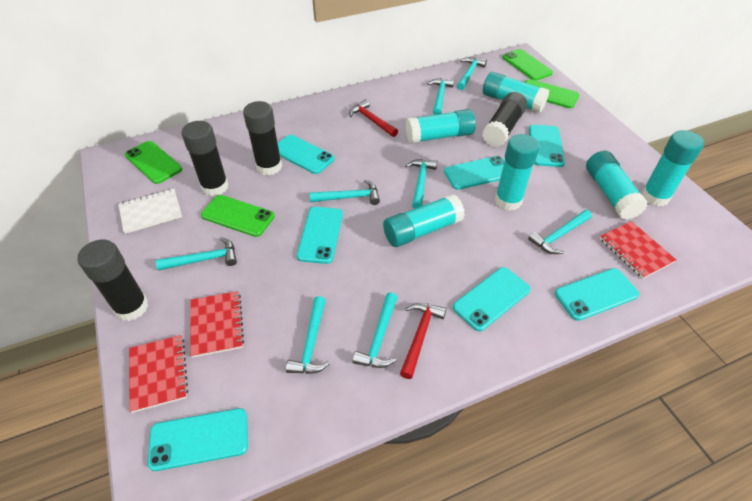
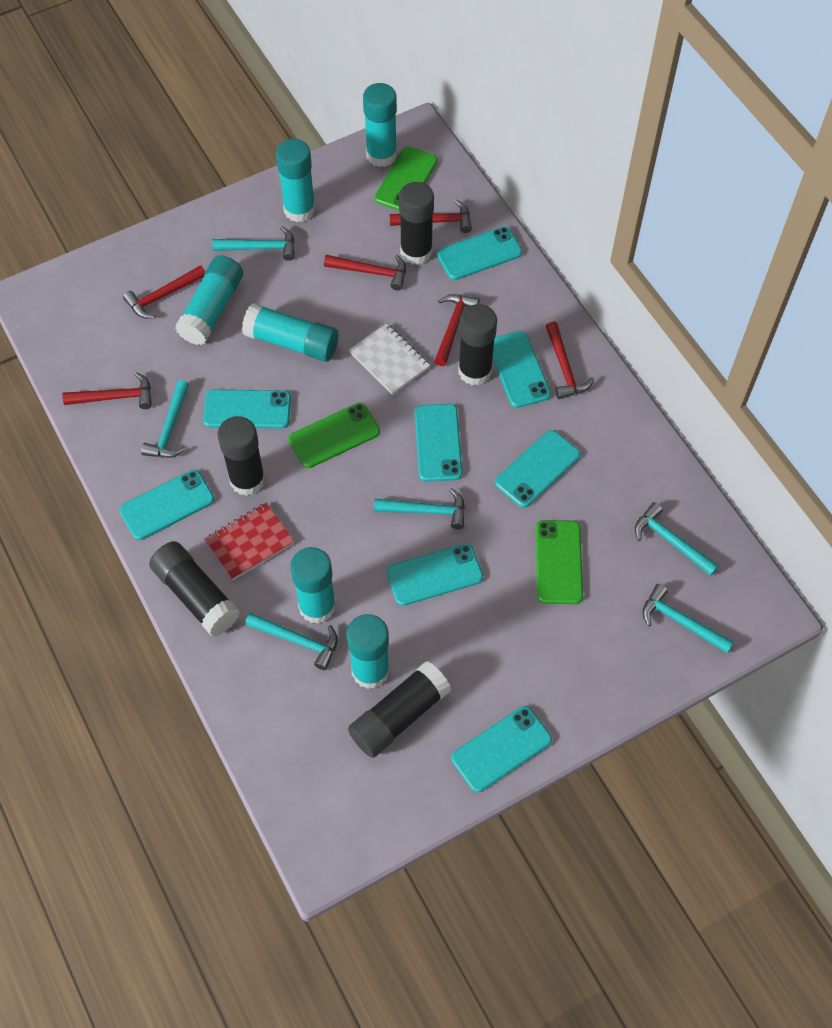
black glue stick: [77,240,148,321] [181,121,229,196] [243,101,282,176] [482,92,527,147] = 4 -> [149,541,240,636] [217,416,265,496] [348,661,451,758] [399,182,434,265] [458,304,497,386] = 5
green phone: [125,141,182,184] [201,195,275,237] [502,49,553,81] [525,79,580,108] = 4 -> [288,403,380,468] [375,146,438,211] [536,520,583,604] = 3
red hammer: [349,99,398,137] [400,303,446,379] = 2 -> [63,372,152,409] [123,265,205,319] [324,255,406,290] [390,200,472,233] [434,294,480,366] [546,322,594,399] = 6
red notebook: [129,335,188,413] [190,291,244,358] [599,221,676,279] = 3 -> [205,503,294,580] = 1
turquoise hammer: [156,237,237,271] [286,296,330,374] [309,180,380,205] [352,292,398,368] [406,159,437,209] [427,78,454,115] [457,57,487,90] [528,210,592,254] = 8 -> [141,380,189,458] [212,226,295,261] [245,613,338,670] [374,488,465,529] [635,502,719,576] [642,584,734,653] = 6
turquoise phone: [147,408,248,471] [278,135,335,174] [297,207,343,264] [444,156,504,190] [453,267,530,331] [529,125,565,167] [555,268,639,321] = 7 -> [119,470,214,540] [203,390,291,428] [386,543,483,606] [415,404,462,482] [437,227,522,280] [451,706,552,792] [493,331,551,408] [495,430,580,508] = 8

